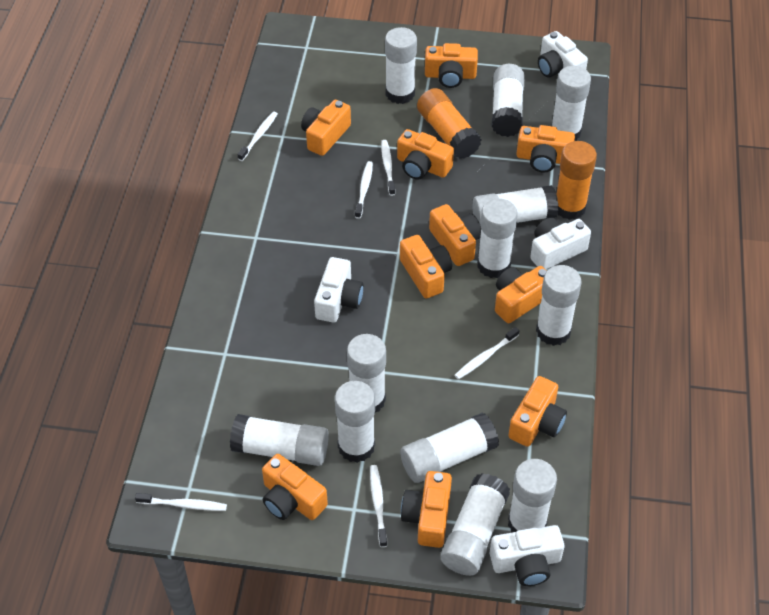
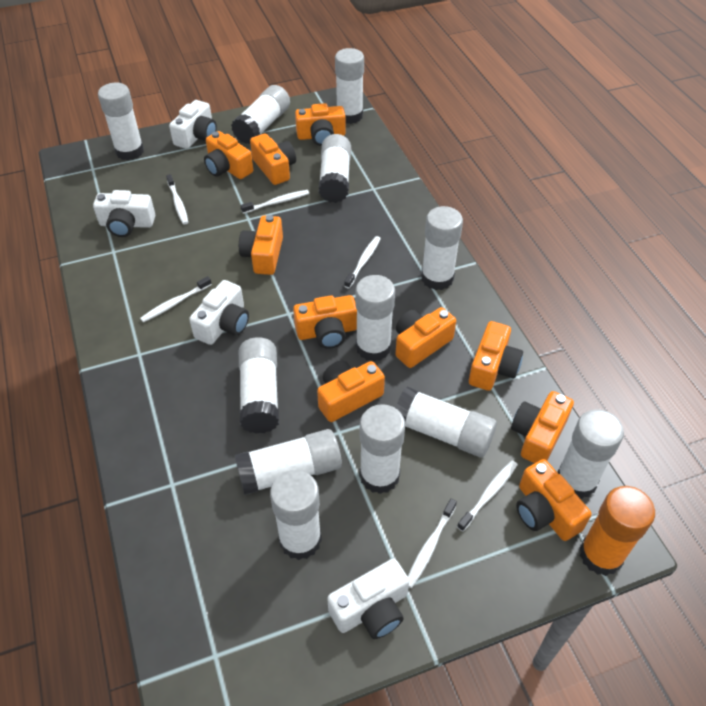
orange glue stick: [417,88,481,159] [556,141,597,220] = 2 -> [580,486,655,576] = 1

